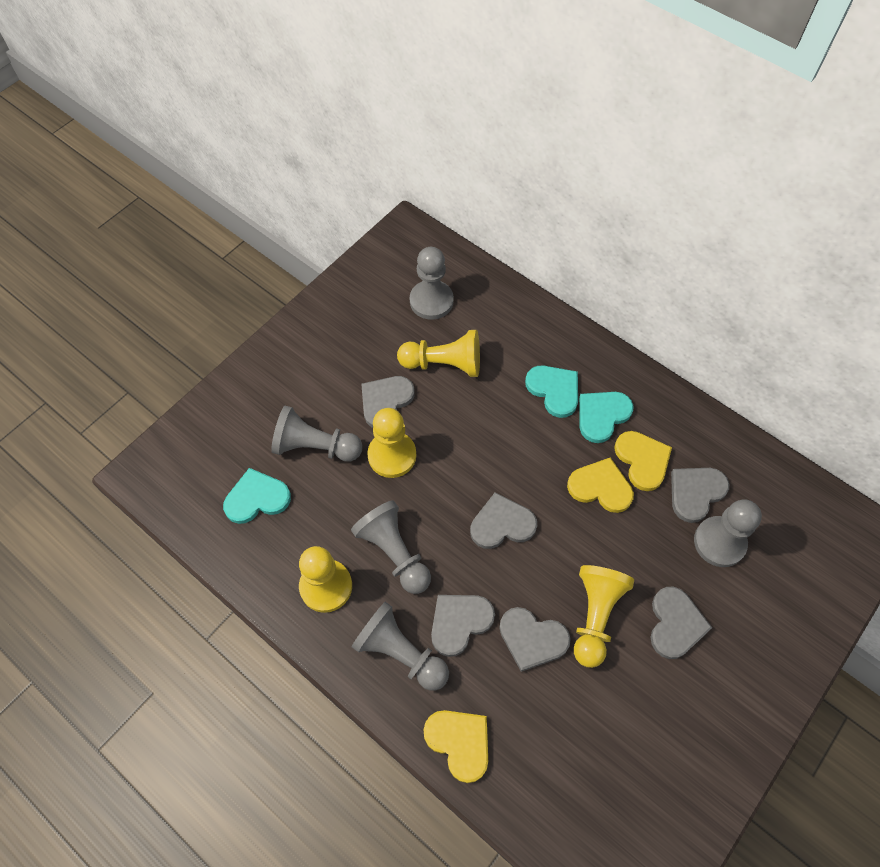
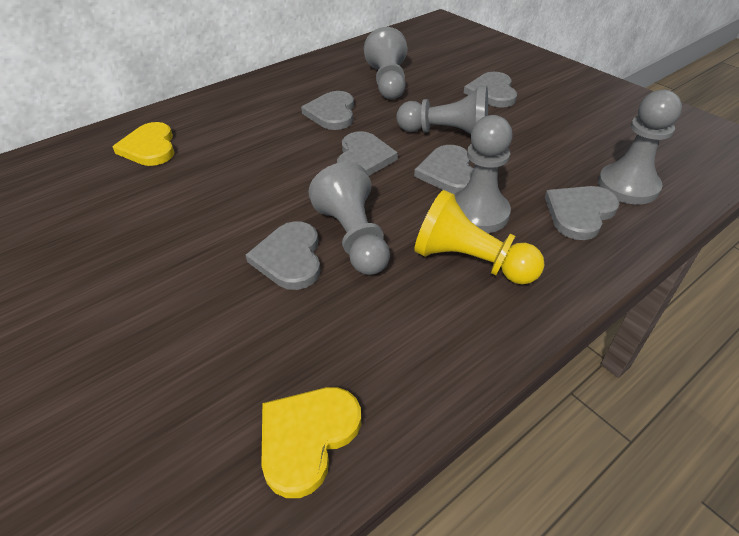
turquoise heart: [223,468,291,524] [525,365,578,418] [579,392,634,443] = 3 -> none = 0
yellow heart: [423,710,488,783] [567,457,634,513] [614,431,672,491] = 3 -> [113,122,175,166] [261,387,361,498] = 2
yellow pawn: [299,546,352,613] [367,408,416,478] [397,330,480,377] [574,565,634,668] = 4 -> [414,190,544,285] = 1

